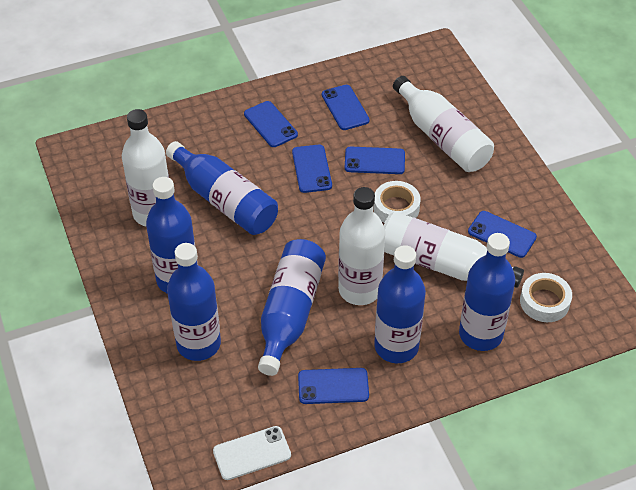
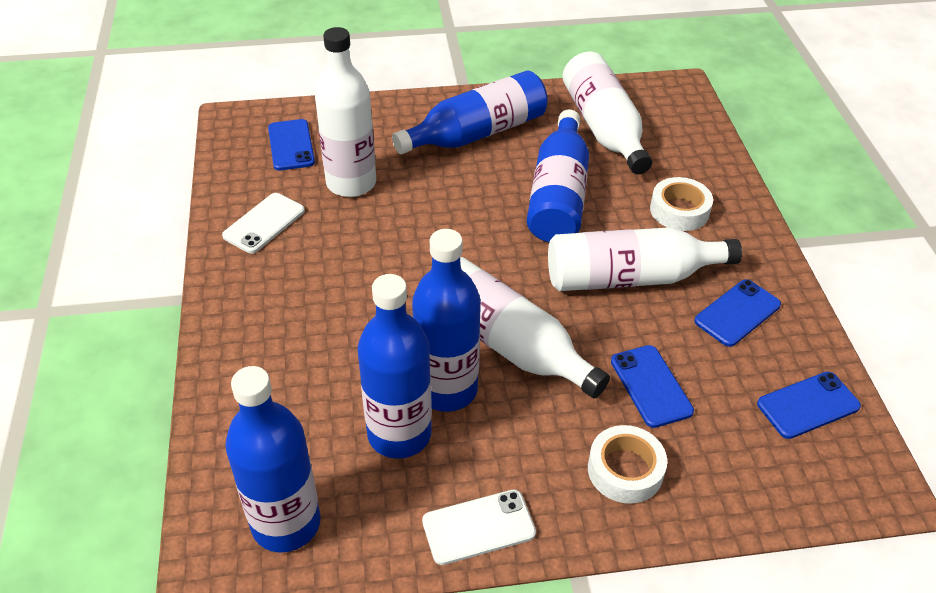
blue bottle: [146,177,198,294] [166,141,278,235] [167,243,221,361] [258,239,326,376] [374,245,426,363] [459,233,515,351] = 6 -> [225,366,321,553] [358,274,432,459] [392,70,548,154] [412,229,481,412] [527,110,589,242] = 5
blue phone: [244,101,298,147] [292,144,332,193] [298,368,369,404] [322,85,370,130] [345,147,405,174] [468,211,537,258] = 6 -> [268,119,315,171] [611,345,694,428] [694,279,781,347] [757,371,861,439] = 4
white phone: [213,426,291,480] = 1 -> [222,193,305,254] [422,490,536,565] = 2

